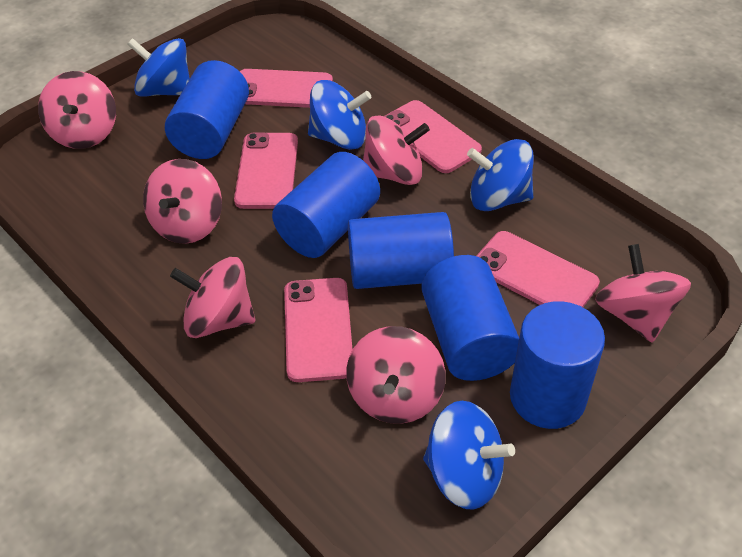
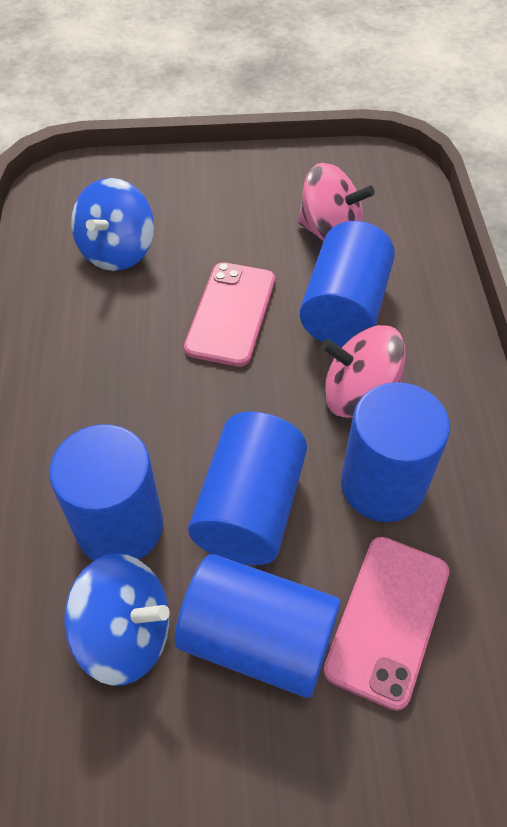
blue spinning top: [127,38,190,97] [308,80,371,150] [423,401,515,509] [467,139,534,211] = 4 -> [64,553,170,686] [71,178,154,271] = 2
pink phone: [234,133,298,209] [240,69,333,108] [284,278,353,382] [384,100,482,173] [476,231,600,307] = 5 -> [184,262,275,367] [323,537,449,711] = 2
pink spinning top: [38,71,116,149] [143,159,222,244] [170,257,255,338] [346,326,446,424] [363,115,430,185] [595,244,691,343] = 6 -> [297,163,375,241] [321,325,406,418] = 2

